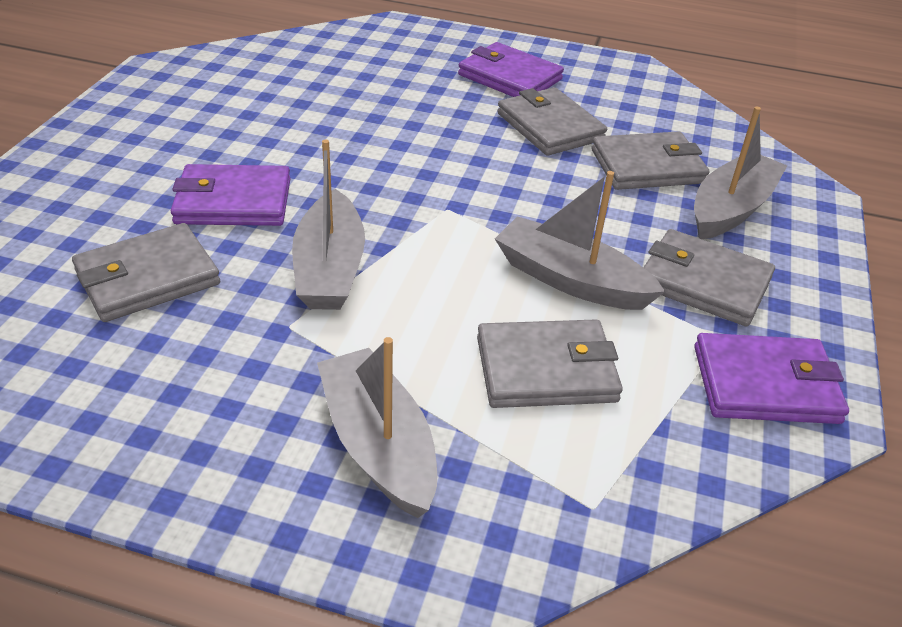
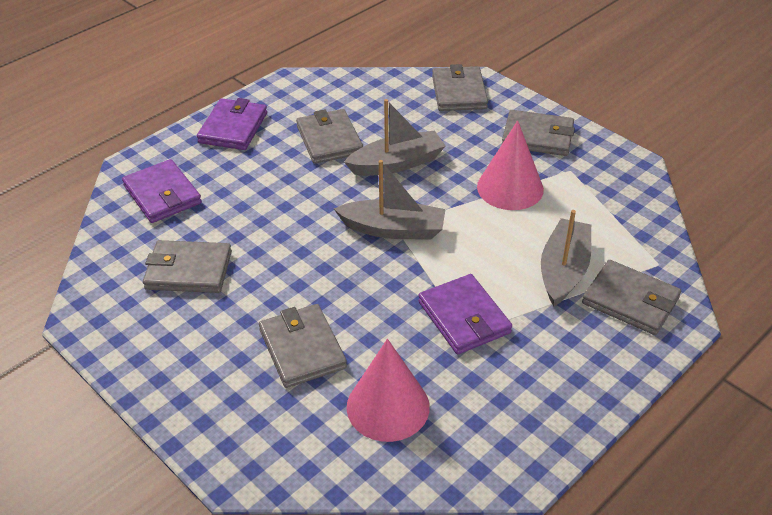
grey boat: [292,139,365,310] [317,337,437,518] [495,171,666,310] [694,106,787,239] = 4 -> [334,160,446,240] [344,99,445,176] [541,210,591,307] = 3
grey wallet: [72,223,220,322] [477,320,623,408] [497,87,607,156] [591,131,710,190] [643,229,775,326] = 5 -> [143,240,232,293] [259,304,347,388] [296,109,363,164] [432,64,488,111] [502,110,575,156] [582,260,681,335] = 6
pink cone: none = 0 -> [347,339,430,442] [477,120,544,210] = 2

